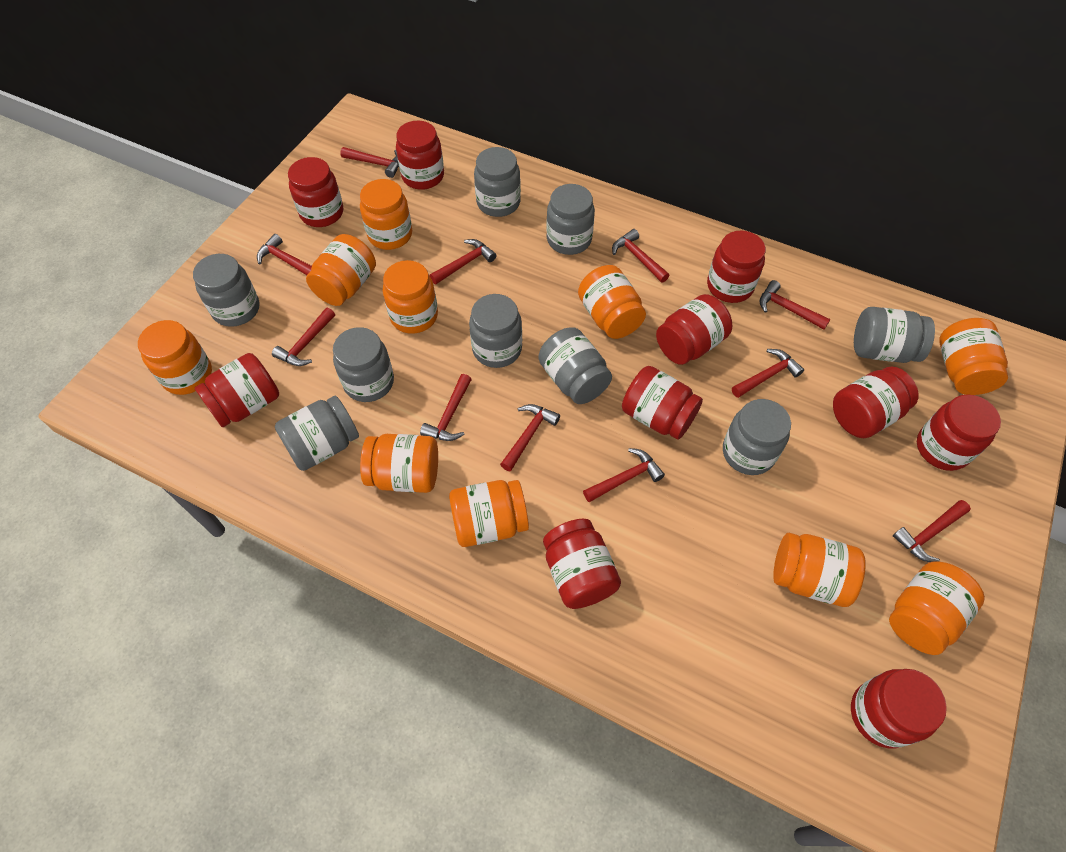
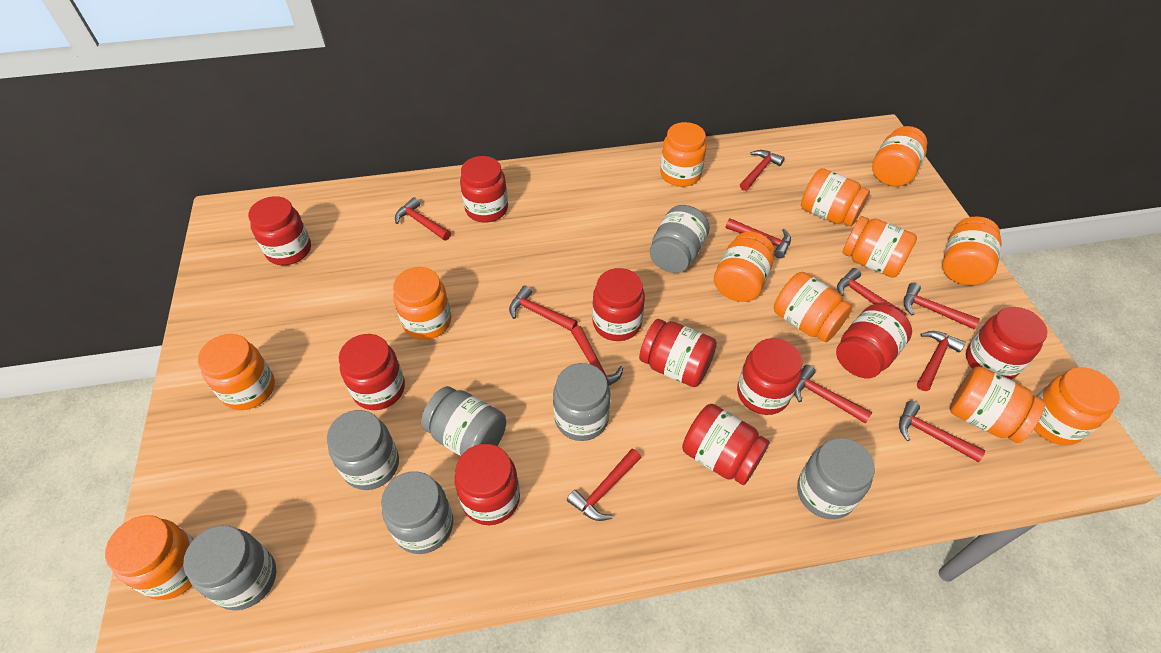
grey jar: [193,254,259,327] [275,396,359,471] [333,327,394,402] [469,294,522,368] [474,147,521,217] [538,327,612,404] [546,184,595,255] [723,399,791,475] [854,307,935,363] = 9 -> [183,525,276,610] [327,410,399,490] [381,471,453,554] [421,386,506,456] [553,363,611,441] [650,205,710,273] [797,438,875,519] = 7
orange jar: [138,320,212,395] [306,234,376,306] [360,179,412,250] [360,434,438,493] [383,260,438,334] [449,480,529,547] [578,265,646,339] [773,533,866,607] [889,562,985,655] [939,318,1008,395] = 10 -> [105,515,194,600] [198,334,275,410] [393,267,452,340] [660,122,707,187] [714,232,774,302] [774,272,852,342] [801,168,870,227] [842,216,917,278] [872,126,927,186] [942,216,1002,285] [950,366,1045,443] [1034,367,1120,445] = 12

